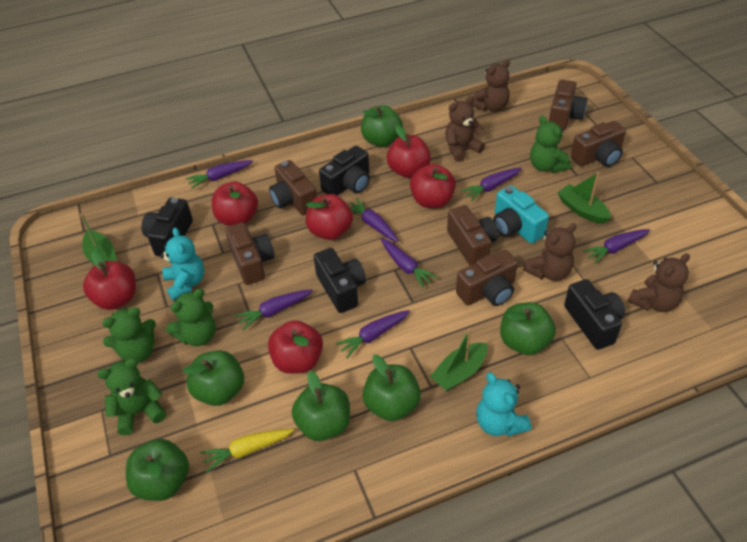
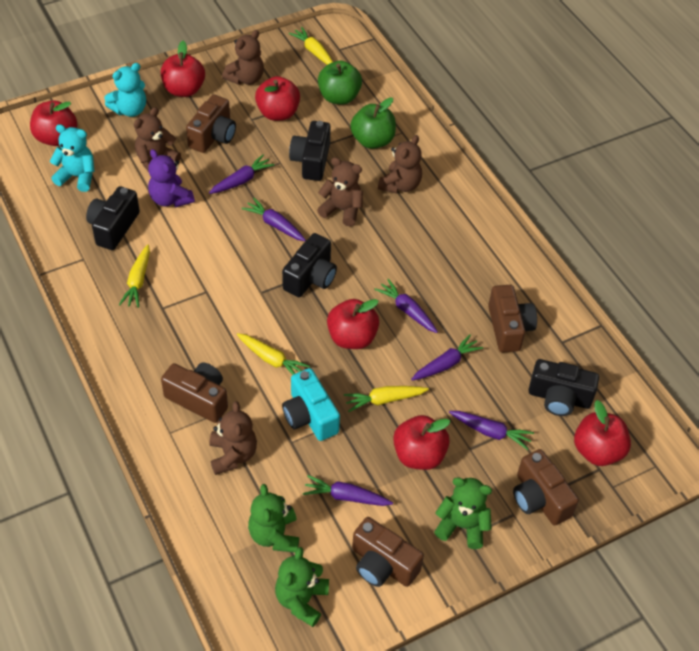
brown camera: [225,222,275,285] [269,160,317,215] [447,205,498,266] [456,250,518,306] [549,80,587,130] [571,121,626,167] = 6 -> [161,363,228,423] [186,95,236,153] [352,517,424,587] [488,285,537,352] [513,449,579,525] = 5
brown teddy bear: [445,96,485,162] [471,59,510,112] [523,223,576,281] [628,253,690,312] = 4 -> [134,107,181,172] [209,401,257,475] [222,30,264,85] [317,157,363,227] [378,135,422,193] = 5
green apple: [126,439,189,501] [182,350,244,406] [292,370,350,441] [361,105,403,147] [363,355,421,421] [500,302,556,355] = 6 -> [318,61,362,104] [350,97,396,149] = 2
green boat: [80,213,117,266] [430,329,487,391] [557,172,611,224] = 3 -> none = 0
green teddy bear: [97,358,166,435] [102,307,156,363] [166,288,216,346] [530,116,571,173] = 4 -> [248,484,299,553] [275,547,329,627] [434,477,492,549] = 3
purple carrot: [186,160,253,189] [235,289,313,330] [336,310,410,358] [350,198,399,242] [381,238,437,288] [461,168,522,201] [583,229,650,264] = 7 -> [209,154,274,194] [242,198,306,241] [303,475,393,506] [374,279,438,333] [411,334,483,381] [449,411,534,450] = 6
purple teddy bear: none = 0 -> [148,149,195,207] = 1
yellow carrot: [201,429,294,472] = 1 -> [119,245,150,308] [237,333,310,375] [289,27,333,65] [344,386,429,412] = 4

